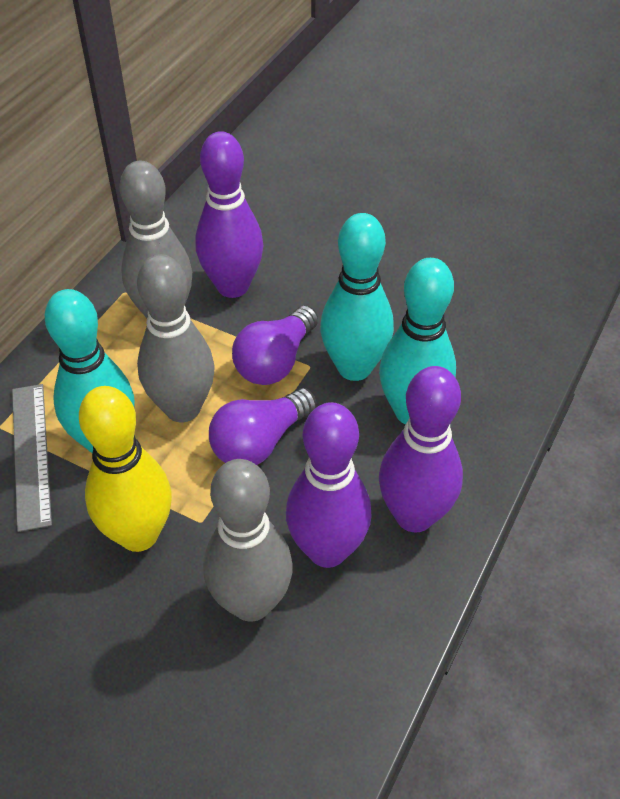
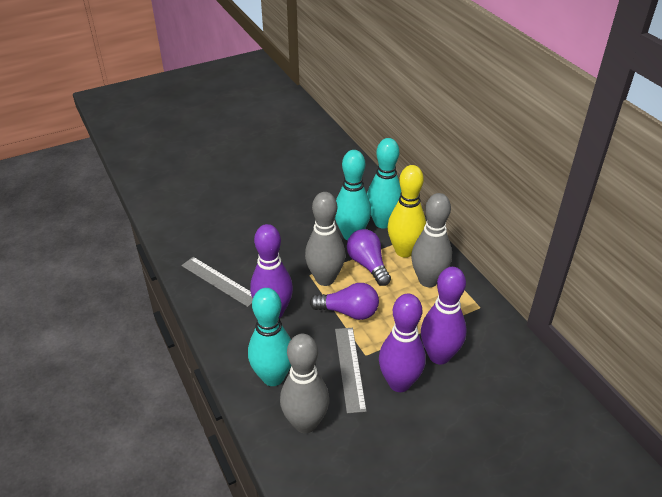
grey ruler: [12,384,52,532] = 1 -> [182,257,253,307] [335,328,367,414] = 2

